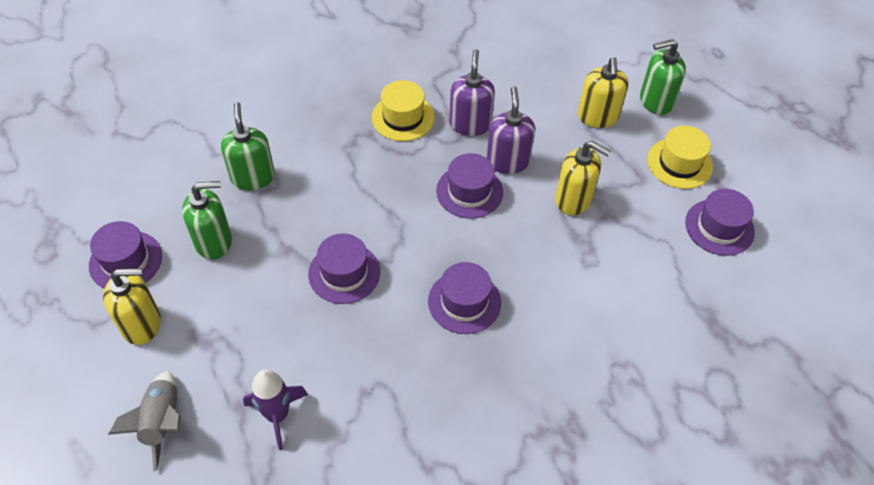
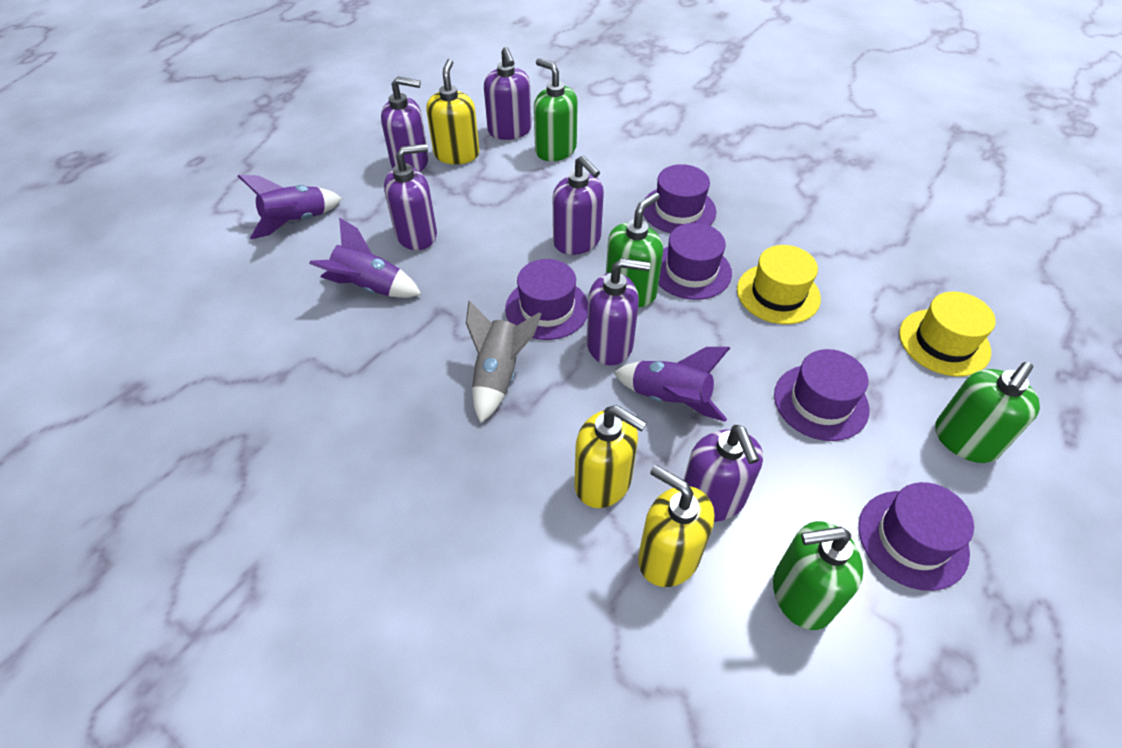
green soap dispenser: [182,181,232,260] [221,102,275,190] [640,39,686,115] = 3 -> [534,58,578,161] [606,193,663,307] [773,521,863,630] [935,362,1040,463] = 4
purple rocket: [243,369,308,450] = 1 -> [238,175,342,239] [309,217,421,298] [614,347,730,422] = 3
purple soap dispenser: [449,49,495,136] [487,86,535,174] = 2 -> [381,76,429,172] [384,144,437,250] [484,47,532,140] [553,156,604,255] [587,258,650,366] [684,425,763,522] = 6

